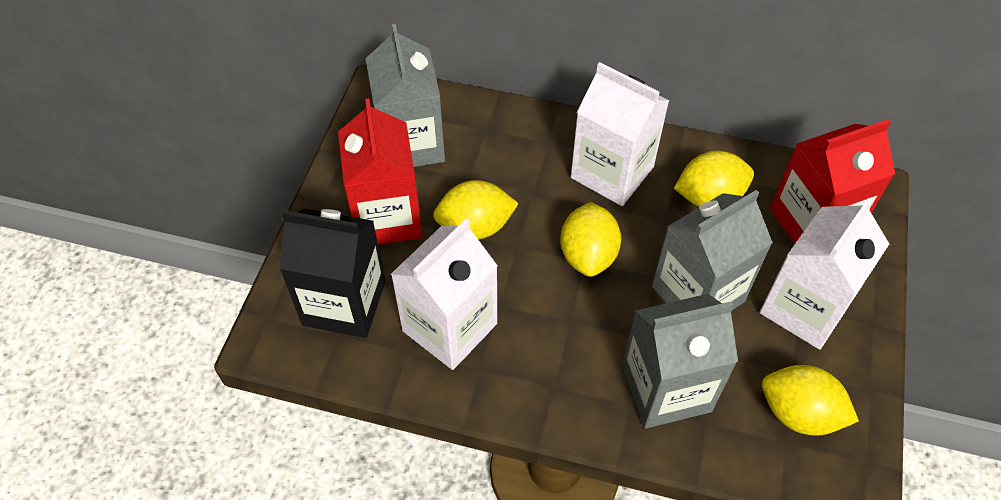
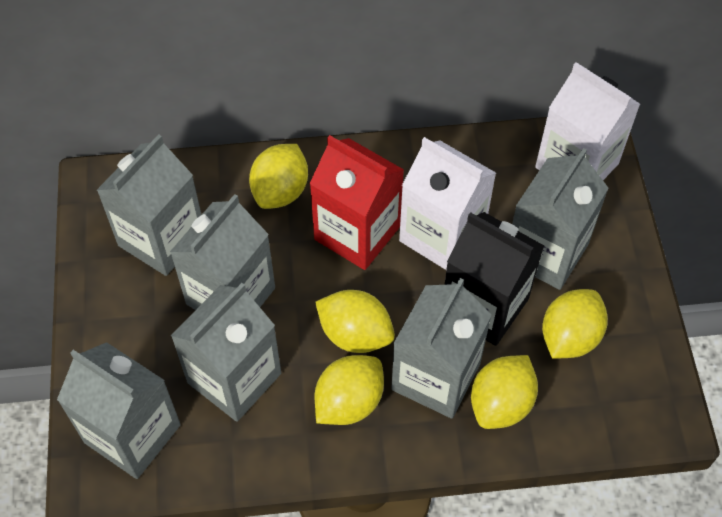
grey carton: [366,24,445,167] [622,294,738,429] [652,190,773,310] = 3 -> [57,342,181,479] [97,134,202,276] [170,194,275,310] [171,283,281,422] [391,278,492,419] [512,148,608,290] = 6
red carton: [338,99,423,245] [770,119,895,244] = 2 -> [310,135,404,270] = 1
white carton: [391,219,498,370] [571,62,669,206] [760,198,889,349] = 3 -> [399,137,496,270] [535,62,640,180] = 2
yellow lemon: [433,180,519,240] [560,202,621,277] [674,151,754,207] [762,365,859,436] = 4 -> [249,144,308,209] [315,290,395,353] [315,355,384,425] [471,355,538,429] [542,289,608,359] = 5

